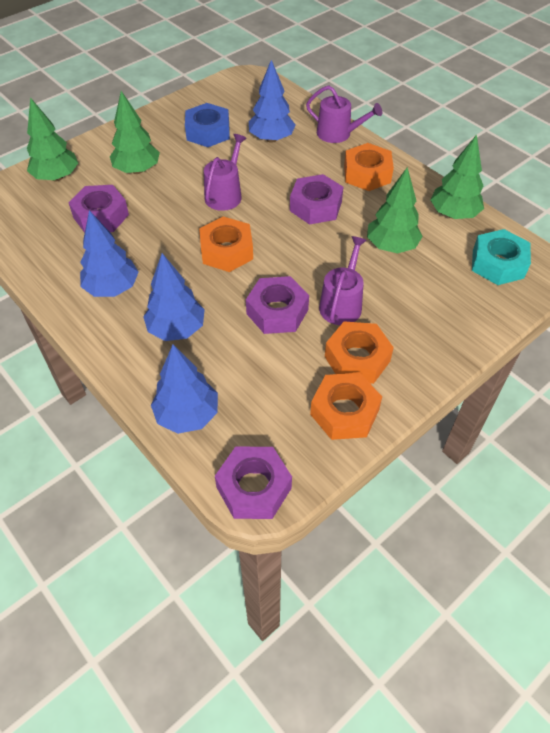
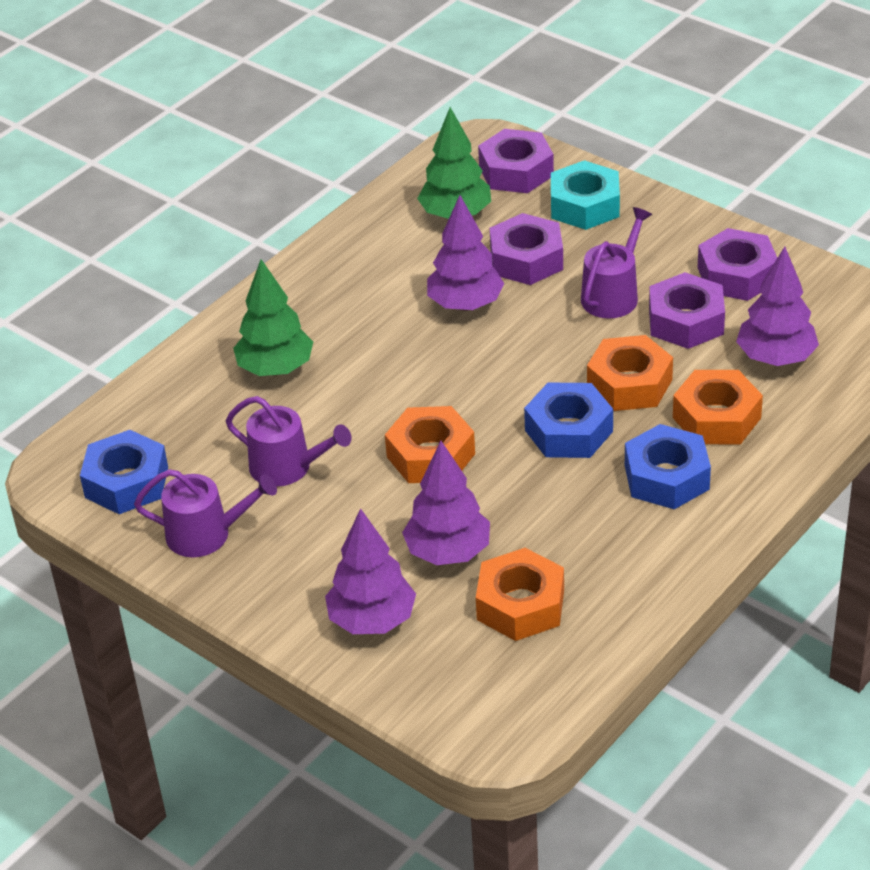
blue nut: [185,103,230,147] = 1 -> [80,430,168,514] [524,383,613,458] [625,424,711,509] = 3
blue tree: [80,210,139,297] [143,253,205,341] [151,345,218,434] [249,60,296,143] = 4 -> none = 0
green tree: [27,97,78,181] [110,91,160,174] [367,167,423,253] [430,135,484,219] = 4 -> [233,259,313,376] [417,107,491,219] = 2
purple tree: none = 0 -> [325,508,416,634] [402,441,490,565] [427,195,505,311] [736,247,819,366] = 4

